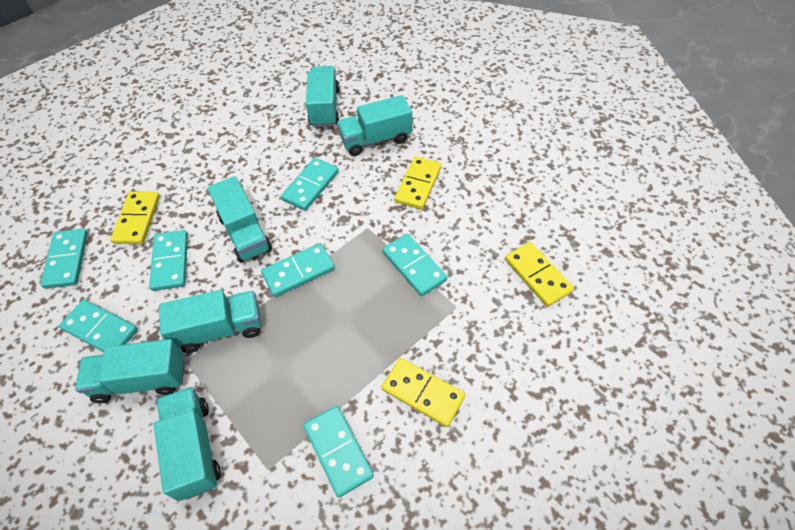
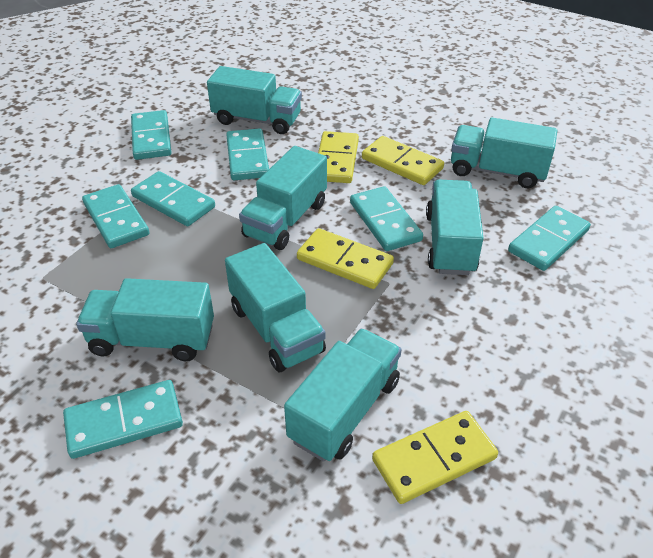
turquoise truck: [75,339,185,403] [154,387,221,501] [159,290,261,353] [207,176,272,263] [306,66,340,127] [337,95,412,156] = 6 -> [76,278,214,361] [207,66,302,134] [225,243,326,372] [239,146,327,250] [284,329,402,462] [426,180,484,275] [451,118,558,188] = 7

